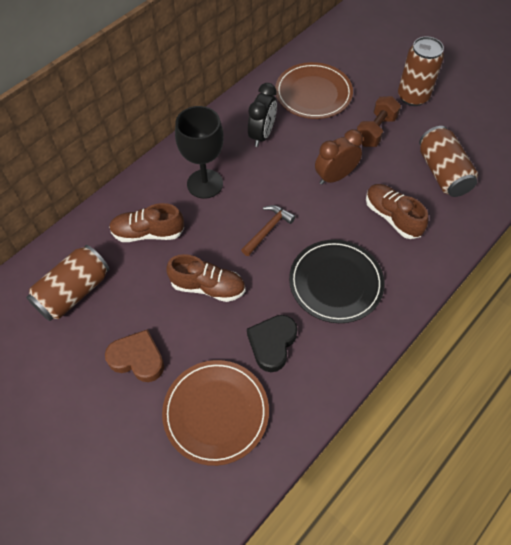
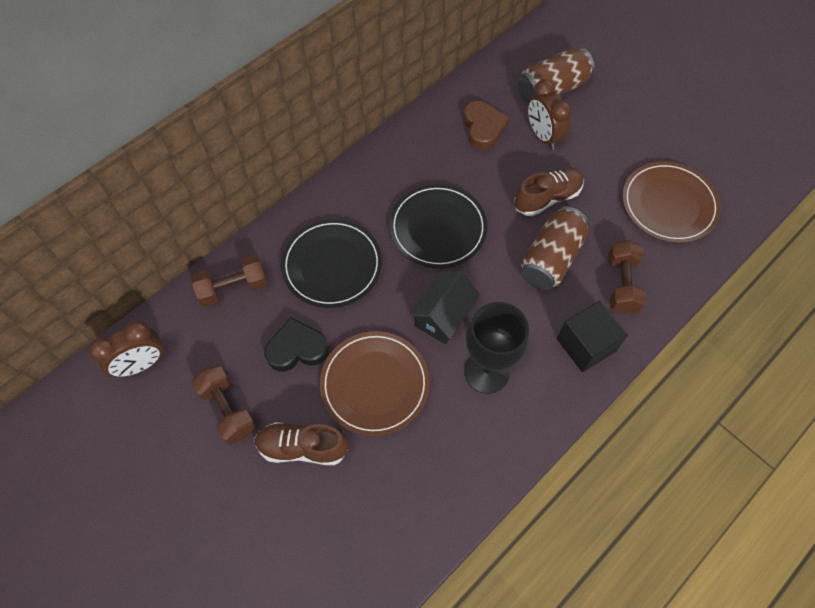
black clock: [248,83,277,147] = 1 -> none = 0
black cube: none = 0 -> [557,301,628,372] = 1
black house: none = 0 -> [409,271,480,344] = 1
black plate: [289,240,384,323] = 1 -> [281,219,382,308] [389,184,488,268] = 2
brown can: [26,245,110,321] [398,36,444,106] [419,126,478,197] = 3 -> [518,47,595,103] [521,206,589,290] = 2
brown clock: [315,129,363,185] = 1 -> [88,321,164,378] [528,79,572,150] = 2
brown dumbbell: [357,96,401,147] = 1 -> [191,254,267,307] [191,365,256,445] [608,240,647,314] = 3
brown hammer: [241,205,296,256] = 1 -> none = 0
brown shoe: [109,203,184,242] [166,254,245,302] [366,184,428,239] = 3 -> [254,422,348,465] [514,168,584,216] = 2

